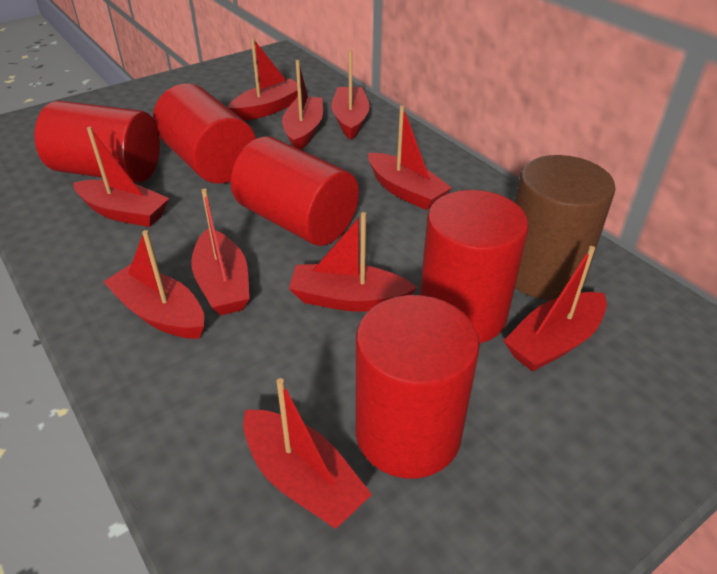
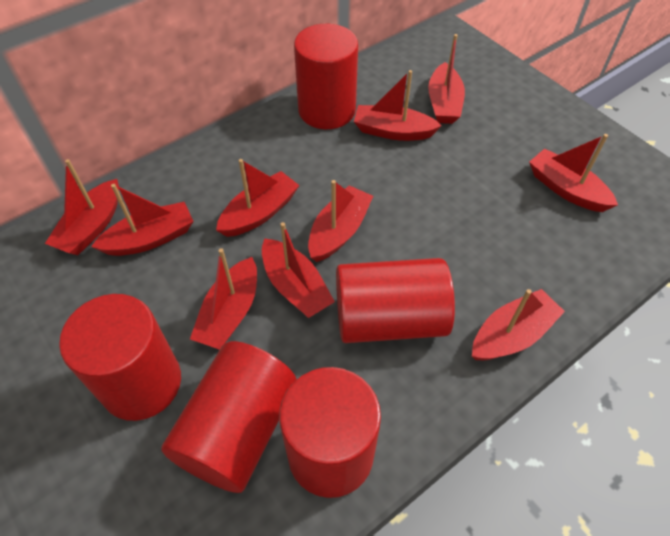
brown cylinder: [515,155,615,300] = 1 -> none = 0

